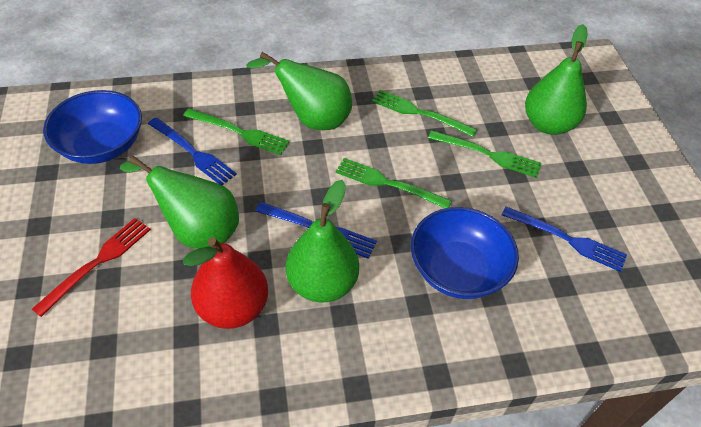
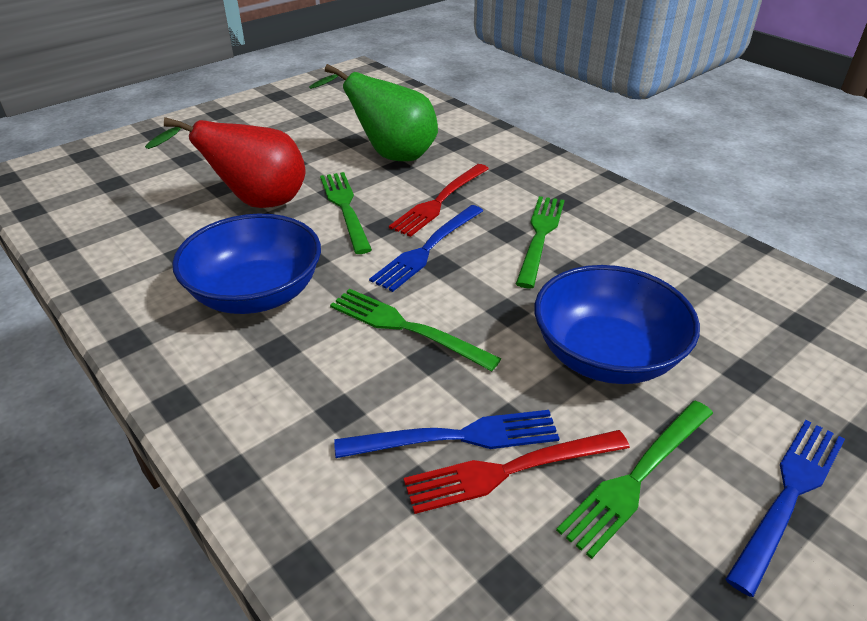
green pear: [120,156,239,249] [246,52,352,130] [286,180,359,302] [525,24,588,135] = 4 -> [309,64,438,161] = 1
red fork: [32,218,151,317] = 1 -> [389,164,489,237] [404,430,630,514] = 2

